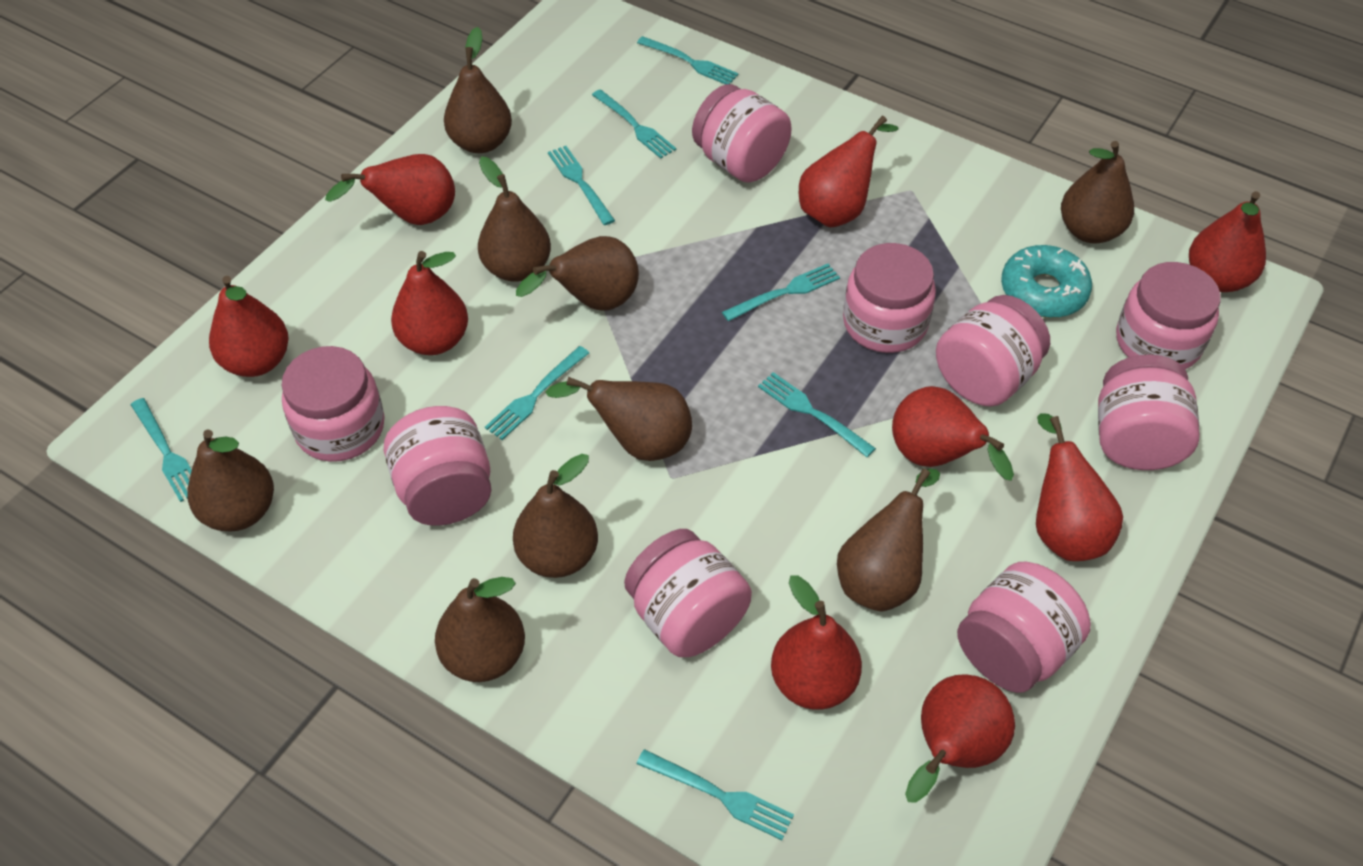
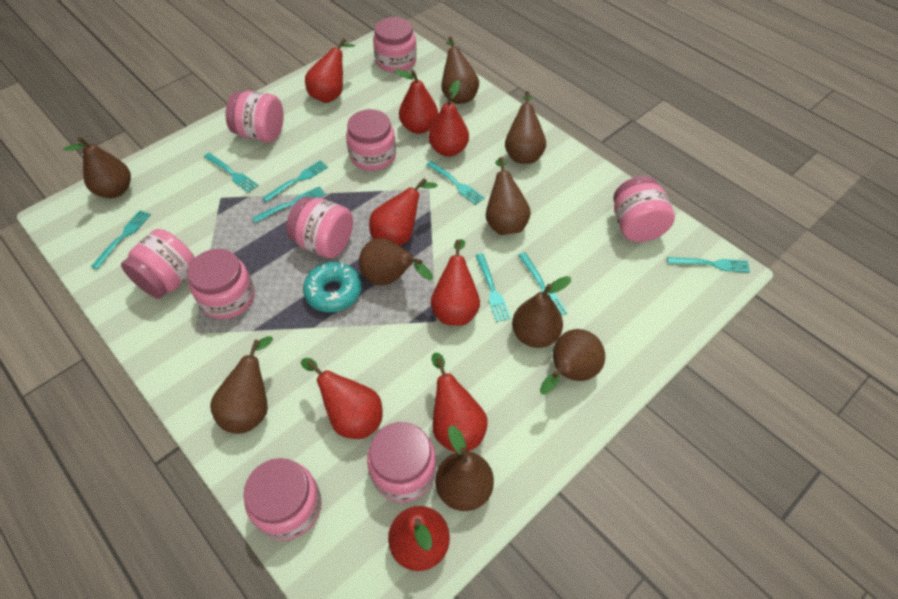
red pear: [209,276,289,377] [325,154,455,225] [391,251,468,355] [771,575,862,710] [799,116,899,227] [892,386,1014,481] [905,674,1015,802] [1036,413,1123,561] [1189,191,1266,292] = 9 -> [301,358,383,439] [305,38,355,103] [369,178,437,246] [388,506,450,571] [394,69,438,134] [429,80,469,157] [431,239,480,326] [431,353,488,452] = 8

